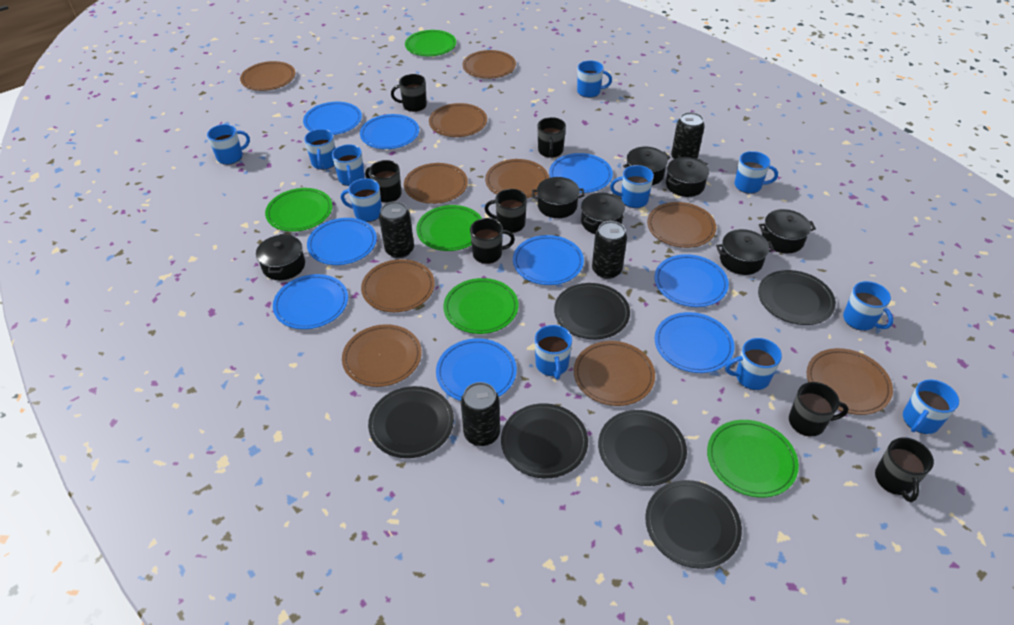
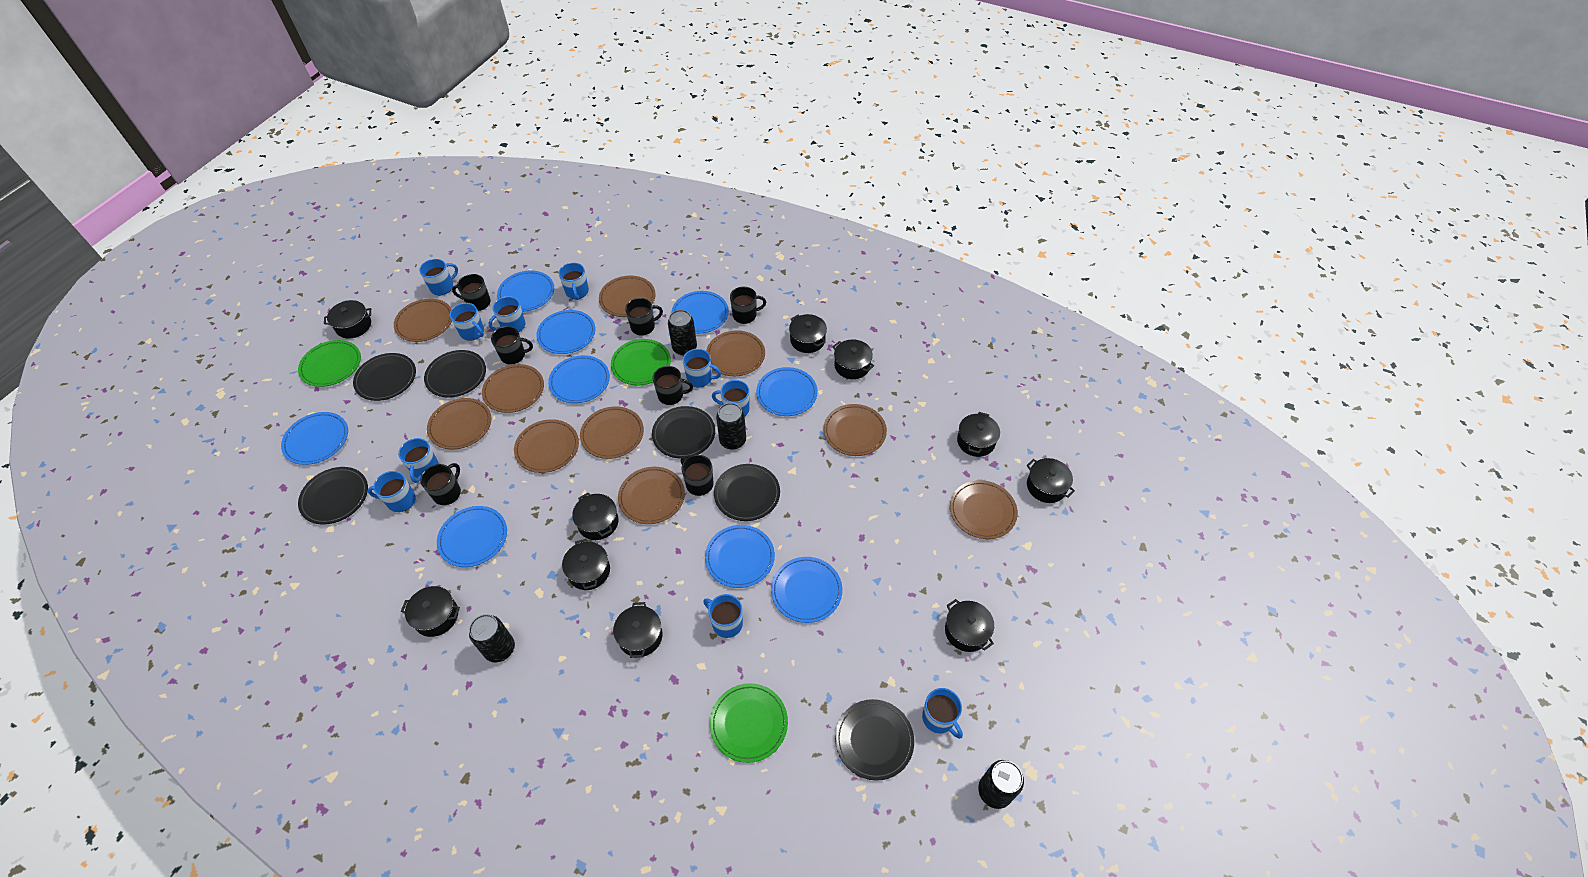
black pot: [256,234,305,280] [532,177,584,218] [581,193,625,234] [623,147,670,185] [666,157,709,197] [716,229,774,275] [759,209,816,253] = 7 -> [324,300,371,339] [401,586,460,637] [562,538,610,590] [572,493,619,540] [613,602,663,658] [789,314,827,353] [833,339,874,379] [945,599,994,652] [957,412,1000,457] [1027,458,1075,503] = 10
blue mug: [207,124,250,165] [304,129,335,170] [332,144,365,186] [341,178,382,222] [535,325,572,379] [577,60,612,98] [610,165,654,208] [725,338,782,390] [734,151,778,194] [843,281,894,331] [903,379,959,434] = 11 -> [368,471,416,512] [398,438,439,483] [419,259,458,295] [450,303,484,341] [488,296,526,332] [558,262,589,300] [683,349,721,387] [703,594,743,638] [712,380,749,416] [922,688,963,739] = 10
green plate: [265,188,333,232] [405,30,456,56] [416,205,482,251] [443,278,518,334] [707,420,799,498] = 5 -> [298,340,361,387] [611,339,671,385] [710,683,788,763] = 3

